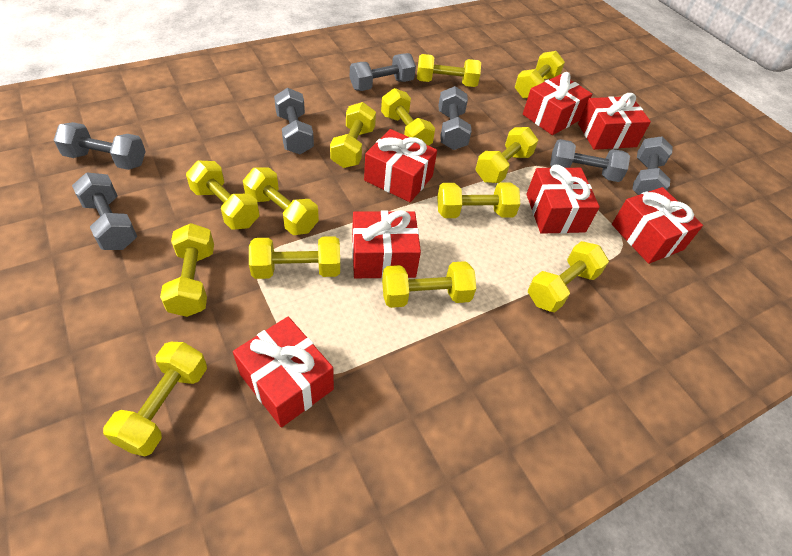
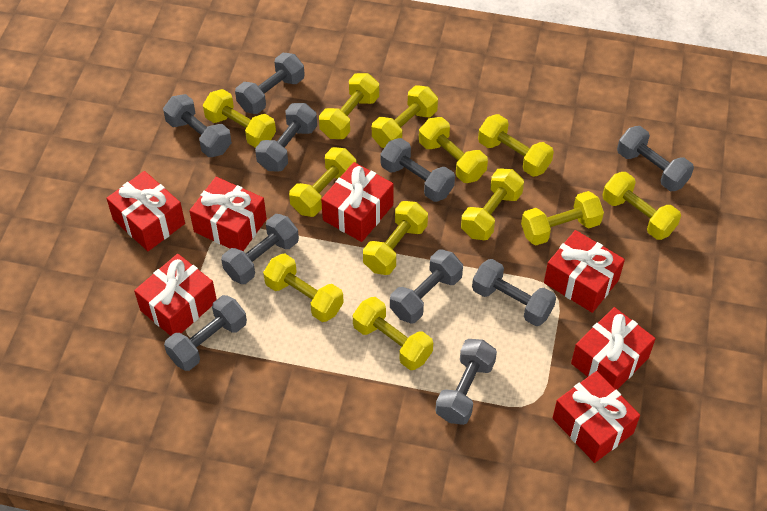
grey dumbbell: [54,122,146,170] [72,172,137,250] [274,88,314,154] [350,53,416,91] [439,86,472,150] [550,139,630,182] [632,136,673,195] = 7 -> [163,94,232,157] [164,295,247,371] [221,214,299,284] [235,53,305,114] [255,103,317,172] [381,138,455,202] [390,250,463,323] [435,339,497,425] [472,259,556,326] [617,126,694,191] = 10
yellow dumbbell: [103,342,207,456] [160,223,214,317] [186,161,259,230] [243,168,319,235] [249,236,340,279] [330,102,376,168] [381,88,435,146] [382,261,476,308] [417,54,481,87] [437,182,520,218] [475,127,538,183] [515,51,565,99] [528,241,609,312] = 13 -> [203,89,276,148] [263,254,344,322] [289,147,357,217] [319,73,379,139] [353,297,433,370] [363,201,428,275] [372,85,438,148] [419,117,488,183] [461,168,524,240] [478,114,554,177] [521,191,604,245] [602,172,681,240] = 12

